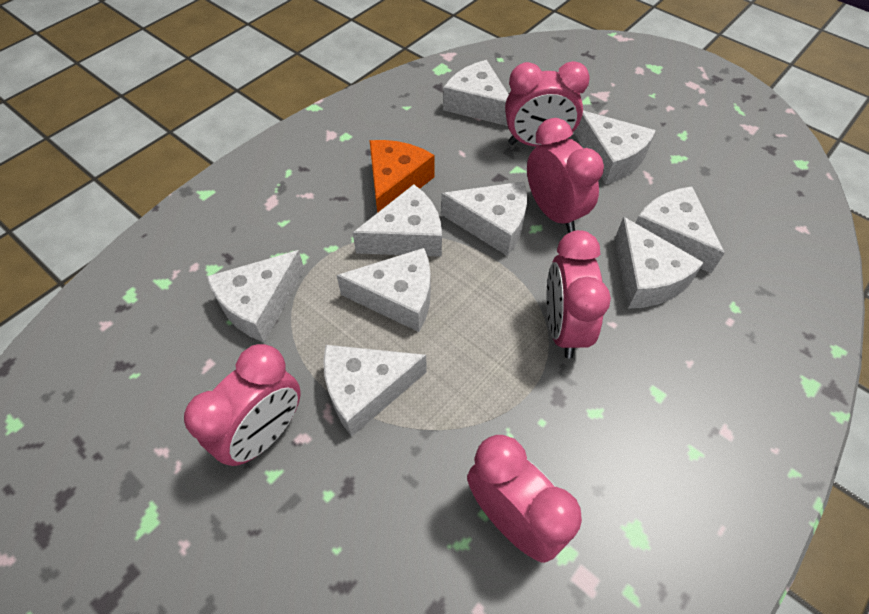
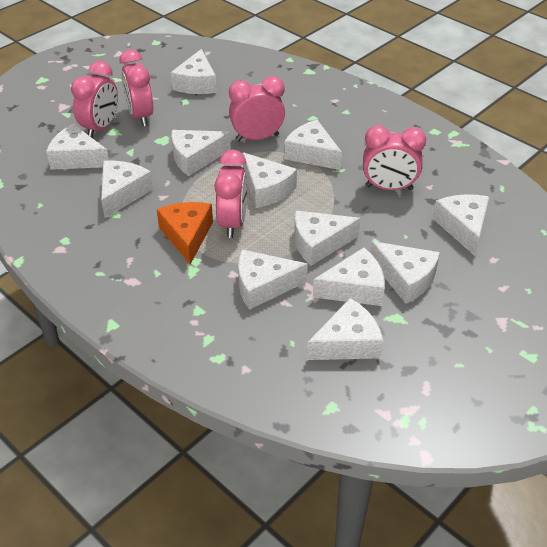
white cheese: [206,250,305,342] [323,345,427,436] [337,248,431,332] [353,184,442,257] [441,181,527,256] [443,60,509,126] [574,111,656,184] [615,217,704,309] [636,187,725,273] = 9 -> [46,124,109,170] [101,161,153,218] [171,49,217,94] [171,130,231,176] [238,250,308,310] [243,152,297,208] [284,120,342,170] [294,211,361,266] [307,298,383,360] [313,247,385,306] [371,241,440,304] [433,194,489,256] = 12

